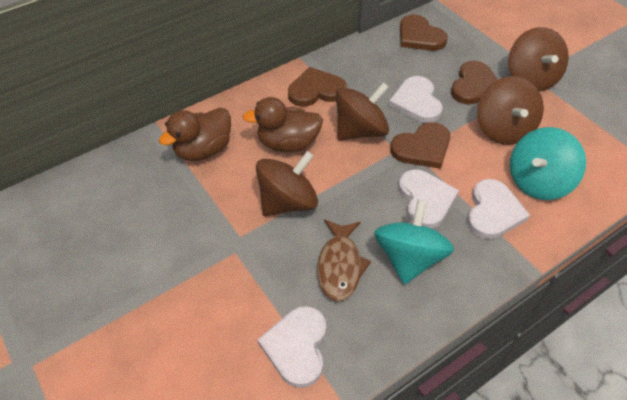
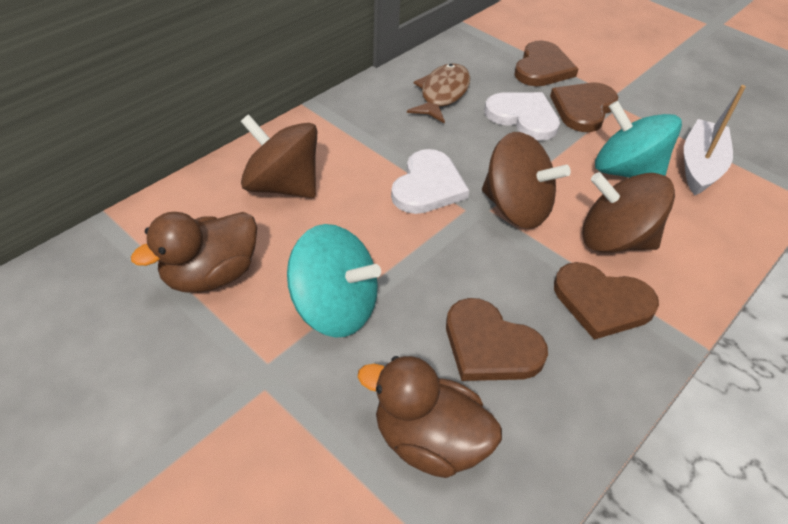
brown spinning top: [256,151,318,216] [336,82,389,140] [477,76,544,145] [508,27,569,91] = 4 -> [240,114,317,198] [482,132,571,229] [582,172,675,253] = 3
white boat: none = 0 -> [684,85,746,196] = 1
white heart: [257,306,327,388] [389,76,443,123] [398,169,459,229] [467,179,530,239] = 4 -> [391,149,469,214] [484,92,560,141] = 2

